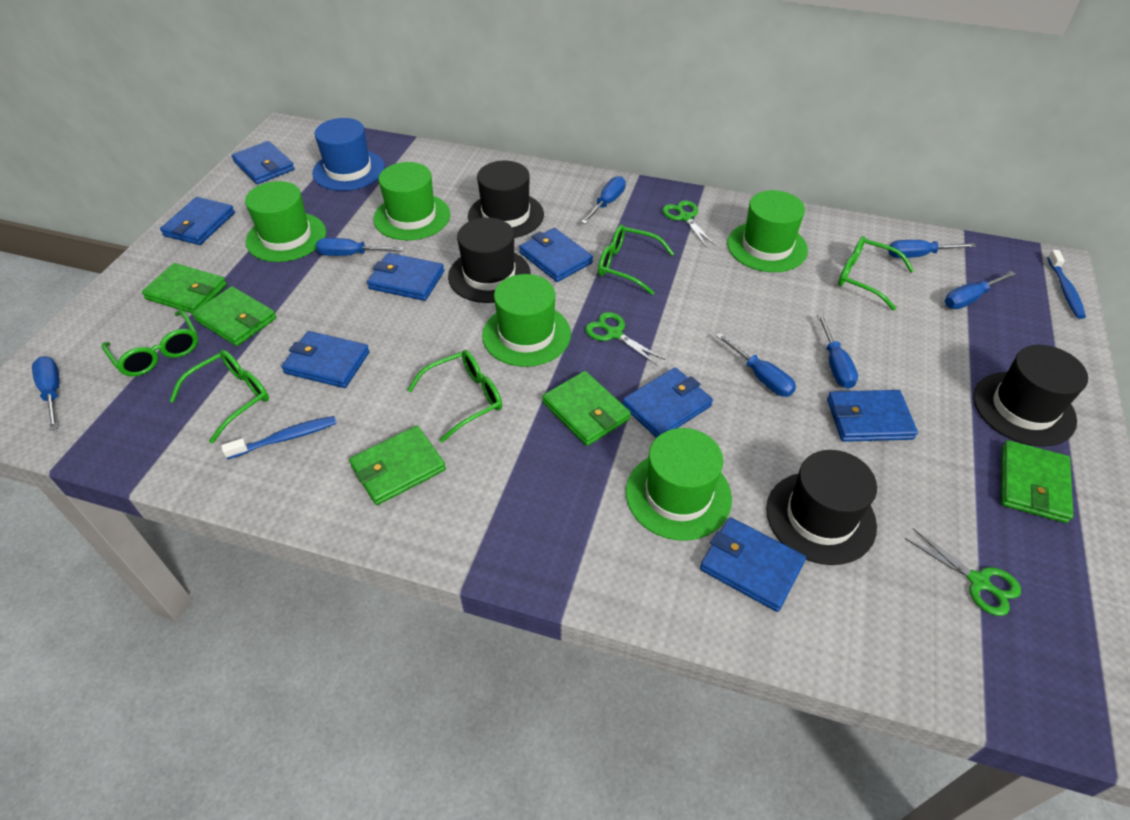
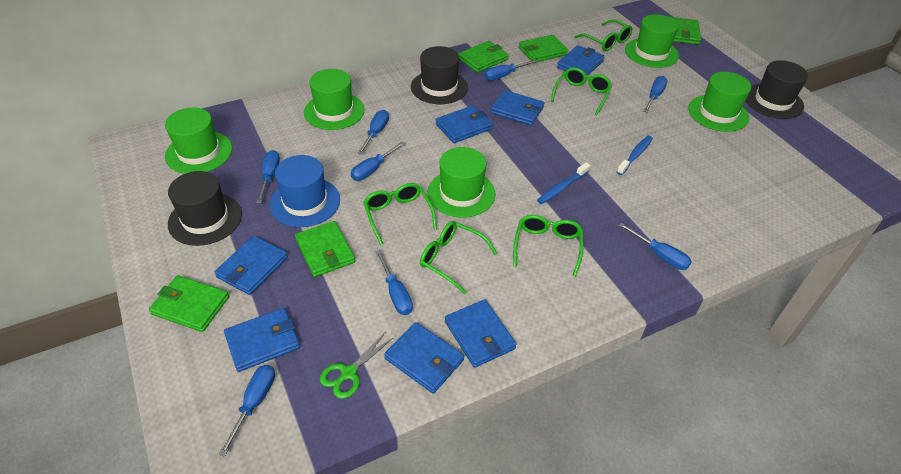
black hat: [448,217,531,303] [468,161,544,238] [766,450,877,565] [973,345,1088,447] = 4 -> [168,171,242,246] [411,46,468,104] [746,60,808,119] = 3
blue screwdriver: [32,356,60,431] [316,238,404,256] [581,176,626,224] [716,333,796,397] [817,314,858,389] [888,240,976,258] [945,271,1016,309] = 7 -> [218,365,275,457] [256,150,280,204] [351,141,405,181] [357,110,389,154] [375,250,413,315] [484,59,538,80] [618,223,692,270] [643,76,668,112] = 8
blue wallet: [160,197,235,245] [232,141,295,184] [281,331,370,388] [367,253,444,301] [519,228,593,282] [622,367,713,438] [700,517,806,612] [827,390,918,442] = 8 -> [214,236,288,295] [224,308,300,372] [384,322,464,394] [436,105,493,143] [445,299,516,368] [491,90,544,126] [557,45,605,75] = 7
green scissors: [585,312,665,366] [663,201,716,247] [904,528,1021,616] = 3 -> [320,333,394,399] = 1

